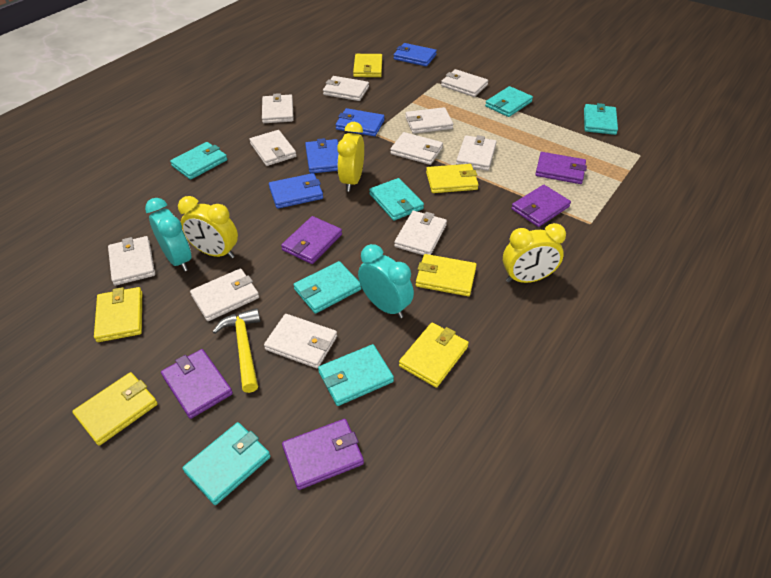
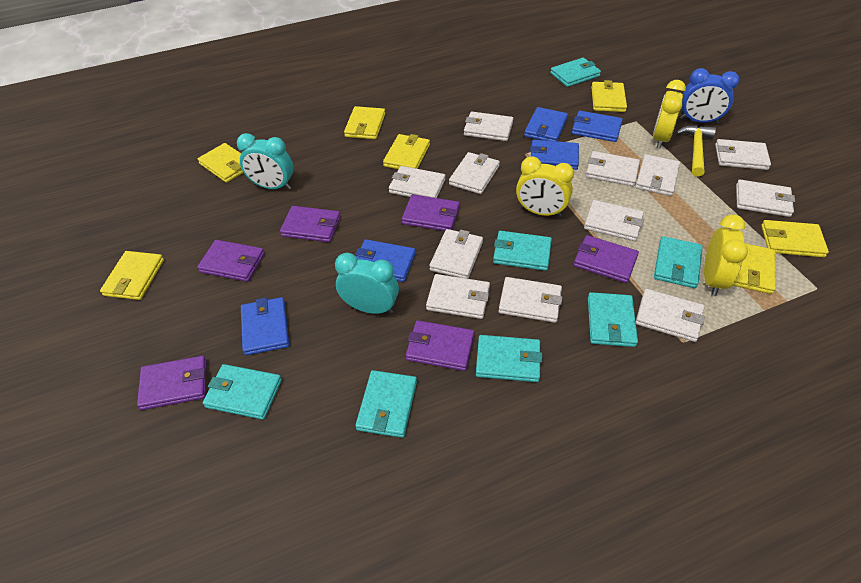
blue clock: none = 0 -> [680,68,739,124] = 1
blue wallet: [269,173,323,209] [305,138,338,173] [335,108,385,136] [393,43,437,66] = 4 -> [241,297,289,355] [355,239,416,282] [524,107,568,141] [530,140,579,170] [572,111,623,142] = 5
purple wallet: [161,349,233,419] [281,216,342,264] [282,419,364,490] [511,185,571,227] [535,152,587,184] = 5 -> [137,356,207,410] [197,240,265,282] [280,206,341,242] [402,194,460,231] [406,320,474,371] [574,235,639,283] = 6
white wallet: [108,236,155,286] [190,268,259,321] [250,130,296,166] [262,93,294,123] [264,314,337,368] [323,76,369,101] [390,132,443,165] [394,211,447,255] [405,107,453,134] [441,69,488,97] [456,135,497,171] = 11 -> [389,166,445,198] [426,274,490,319] [429,229,483,279] [449,152,500,194] [464,112,513,141] [499,277,562,323] [584,200,644,241] [586,151,640,186] [635,154,680,196] [636,289,705,342] [715,139,771,170] [736,180,795,217] = 12
yellow wallet: [72,372,158,446] [94,287,142,342] [353,54,382,77] [399,323,469,388] [416,254,477,296] [426,164,479,193] = 6 -> [100,251,164,300] [198,143,244,183] [344,106,385,139] [383,134,430,169] [591,80,627,112] [732,243,776,294] [761,220,829,257] = 7

